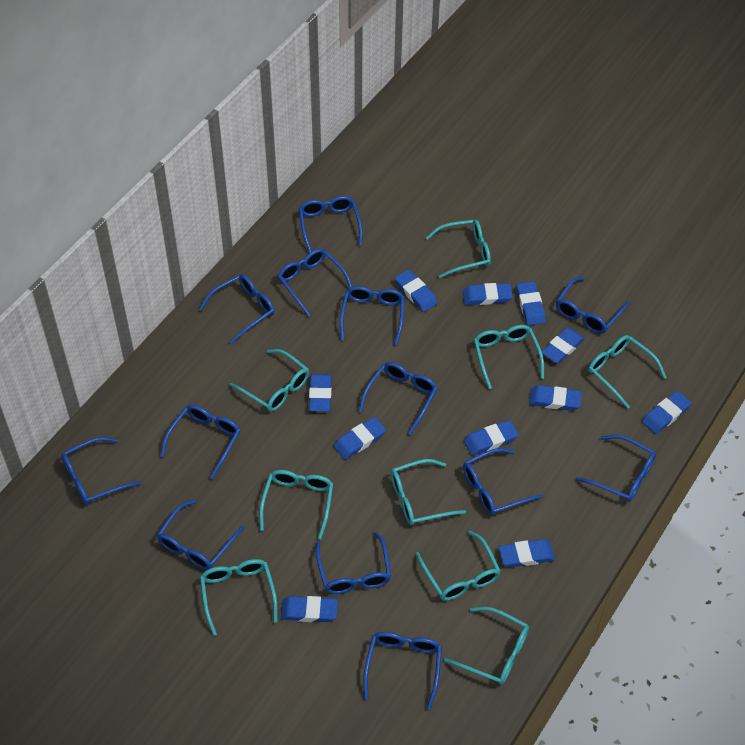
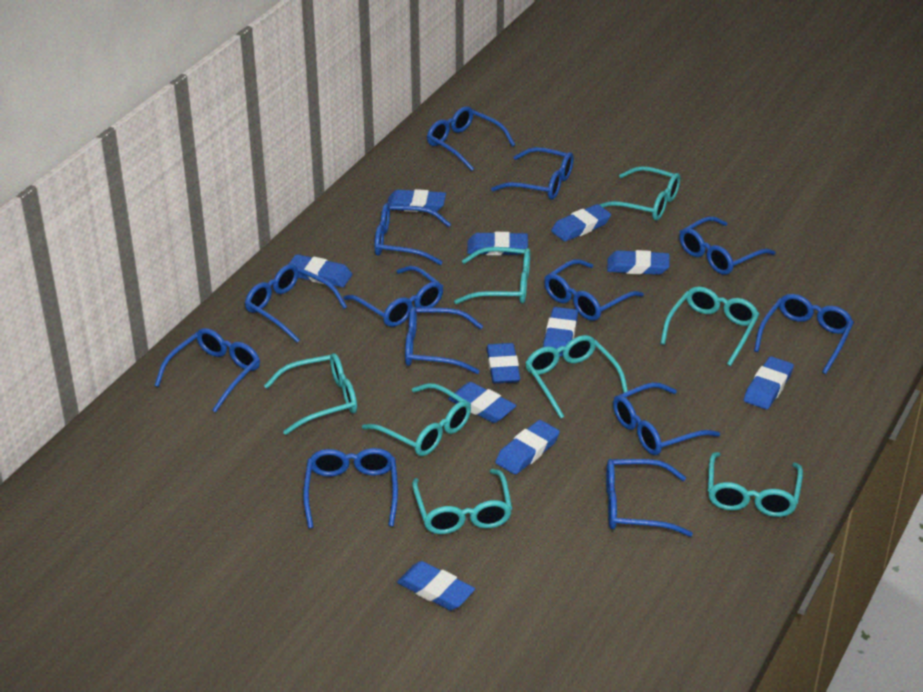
turquoise glasses: [200,559,278,636] [230,349,309,412] [259,470,333,540] [391,459,466,525] [415,531,501,601] [426,220,491,278] [444,607,529,685] [474,325,544,389] [588,335,667,409] = 9 -> [264,353,357,435] [362,383,471,456] [412,469,512,534] [454,247,530,304] [525,335,629,419] [599,166,681,221] [660,286,759,366] [708,452,803,517] = 8

